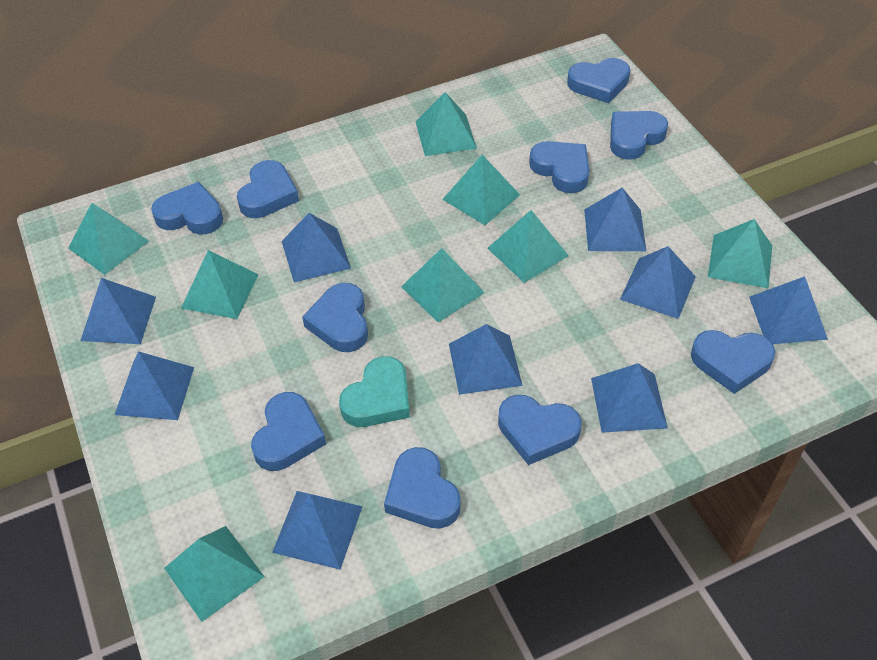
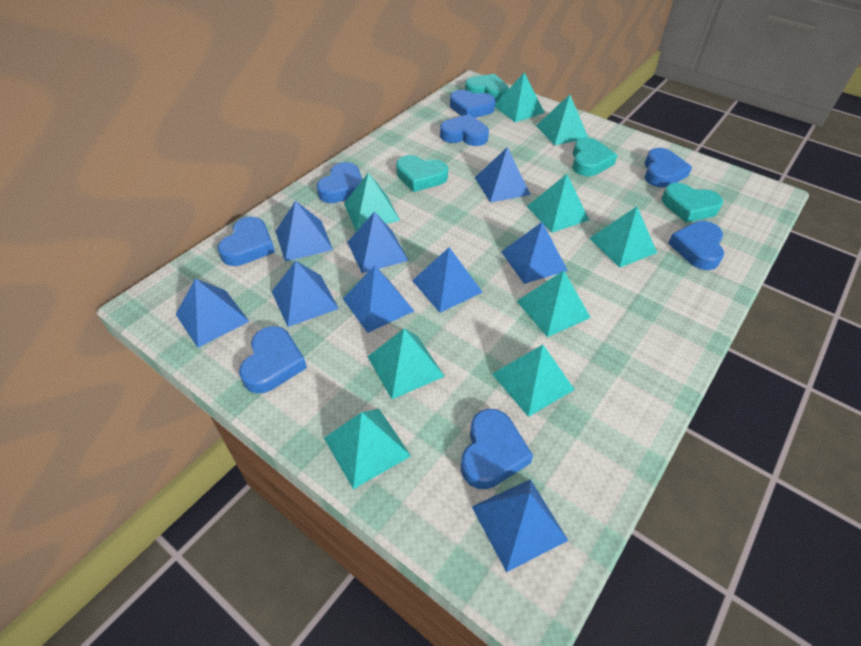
blue heart: [151,182,223,234] [237,160,299,218] [251,392,326,471] [302,283,368,352] [384,447,461,529] [498,395,581,465] [529,141,589,193] [567,58,630,103] [610,111,668,160] [691,330,775,394] = 10 -> [218,217,275,266] [239,326,307,393] [317,162,362,203] [440,114,489,146] [450,90,496,118] [461,409,533,489] [645,148,692,188] [668,221,724,270] = 8
turquoise heart: [339,356,410,427] = 1 -> [396,155,448,192] [465,74,509,102] [572,138,617,176] [662,183,723,223] = 4
turquoise pyramid: [68,203,149,275] [164,526,265,622] [181,250,258,319] [401,248,485,323] [416,92,477,156] [442,155,520,225] [487,210,569,283] [708,219,772,288] = 8 -> [324,409,411,489] [344,172,400,231] [367,329,445,399] [492,345,575,417] [495,72,545,122] [517,270,591,337] [527,174,589,233] [536,94,588,146] [589,206,657,268] = 9

